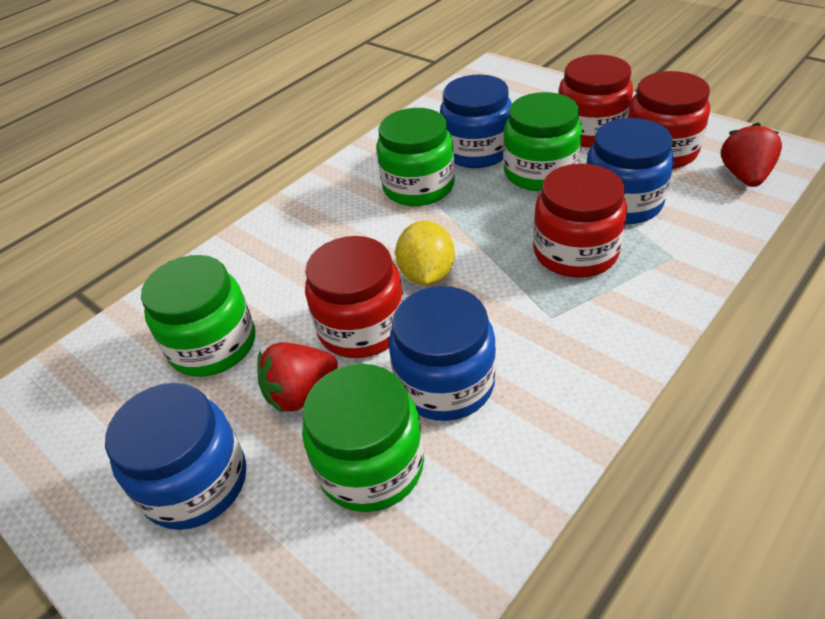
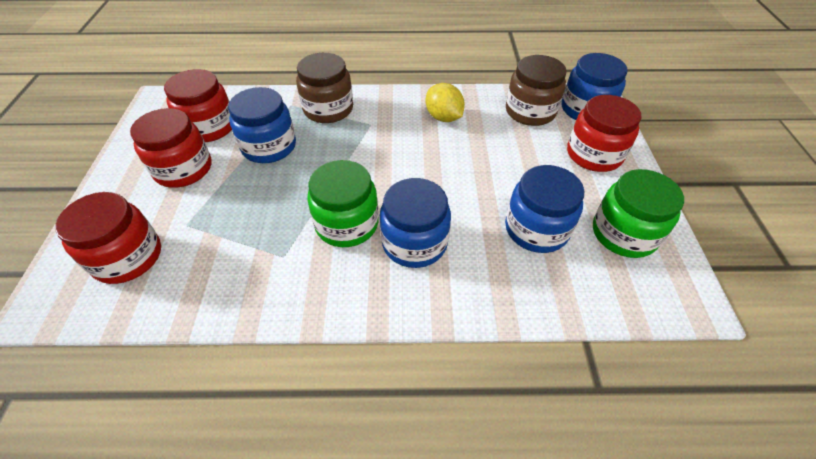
brown jar: none = 0 -> [296,53,353,123] [506,55,567,126] = 2
green jar: [141,255,255,377] [302,364,424,512] [376,108,455,206] [503,92,582,191] = 4 -> [307,160,379,247] [593,169,684,258] = 2
red strawberry: [257,343,338,413] [721,122,782,187] = 2 -> none = 0

